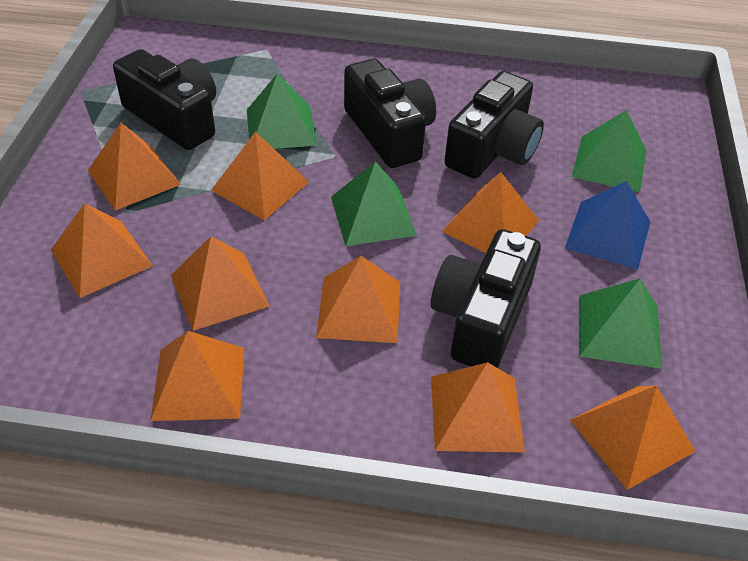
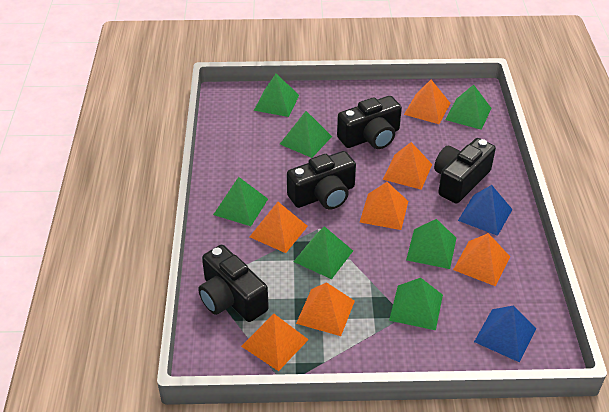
blue pyramid: [565,181,650,270] = 1 -> [458,185,513,236] [474,305,537,362] = 2
green pyramid: [247,73,317,149] [331,161,417,246] [572,110,647,192] [579,278,662,369] = 4 -> [213,177,268,226] [254,74,299,117] [280,111,332,158] [294,226,353,279] [389,278,443,330] [406,219,456,269] [445,84,492,130] = 7
orange pyramid: [51,203,153,298] [88,123,181,211] [150,331,244,421] [171,236,270,331] [211,131,309,220] [316,256,400,343] [431,362,525,452] [441,172,539,253] [570,386,696,490] = 9 -> [241,314,309,371] [250,202,308,253] [296,282,355,336] [360,182,408,230] [383,142,432,190] [404,80,450,124] [453,233,510,286] = 7

